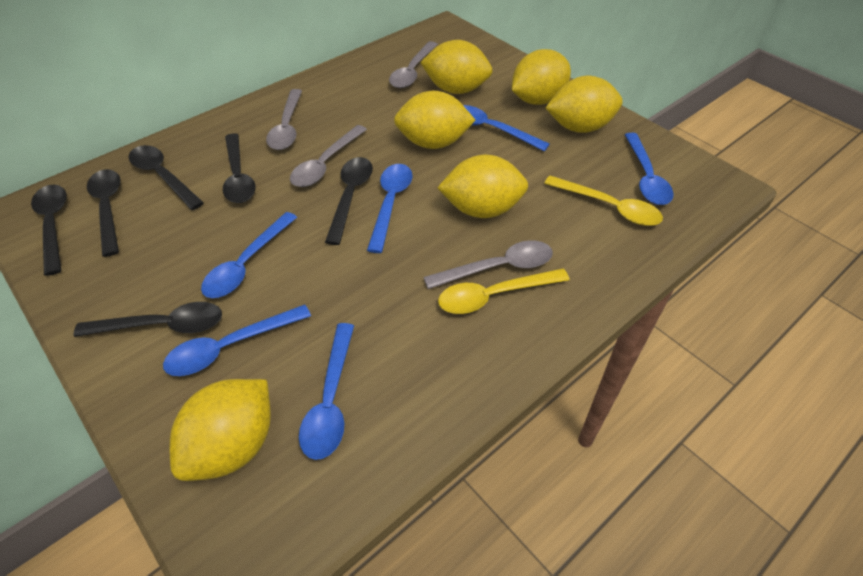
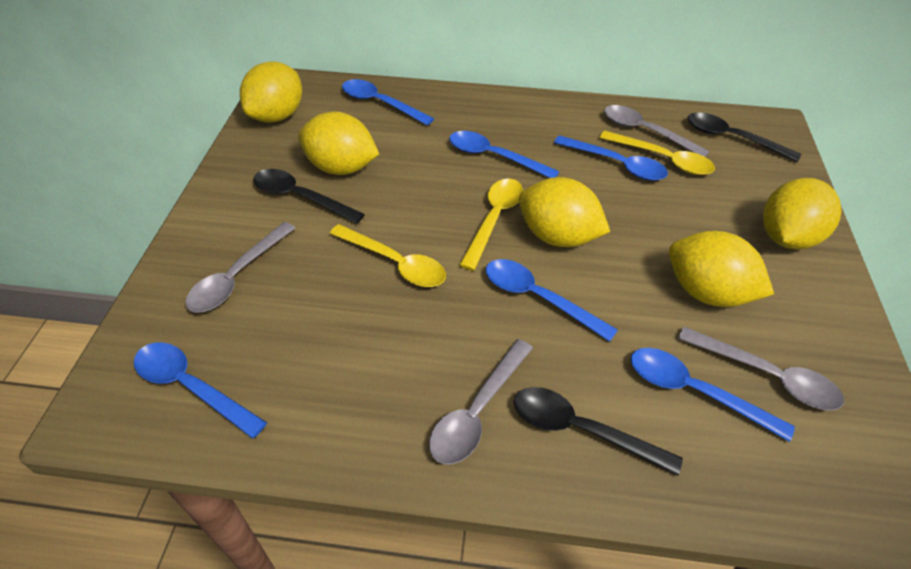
black spoon: [31,185,67,276] [74,302,222,337] [87,169,121,257] [128,145,204,210] [223,133,255,203] [325,157,373,245] = 6 -> [253,169,365,224] [514,387,683,476] [687,112,801,162] = 3
yellow lemon: [169,379,271,481] [394,91,475,149] [420,40,493,94] [437,155,528,218] [512,49,571,105] [546,76,623,133] = 6 -> [240,62,302,123] [298,112,379,175] [519,177,610,247] [669,231,774,307] [763,178,842,250] = 5
yellow spoon: [438,269,570,314] [544,176,663,226] = 2 -> [330,224,446,287] [459,179,523,271] [600,131,715,175] = 3

